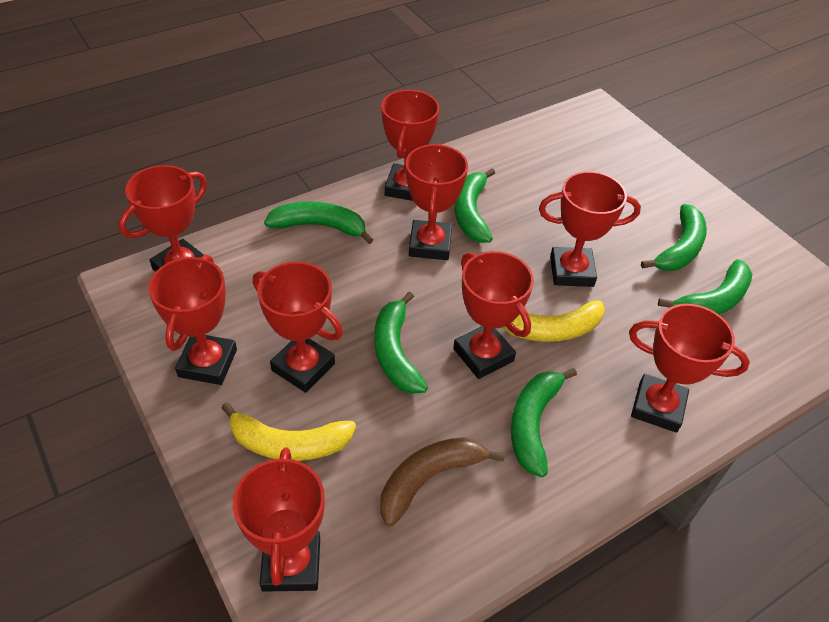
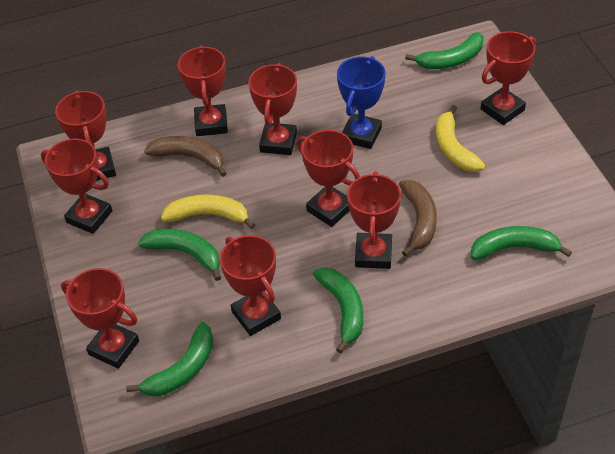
blue trophy: none = 0 -> [337,56,385,149] = 1
brown banana: [380,437,505,527] = 1 -> [144,136,227,177] [399,180,437,257] = 2
green banana: [264,201,374,244] [374,292,428,394] [454,168,495,243] [511,368,577,477] [641,204,707,271] [658,259,752,314] = 6 -> [126,322,213,396] [138,229,221,281] [313,267,363,353] [405,32,484,69] [471,226,572,260] = 5

